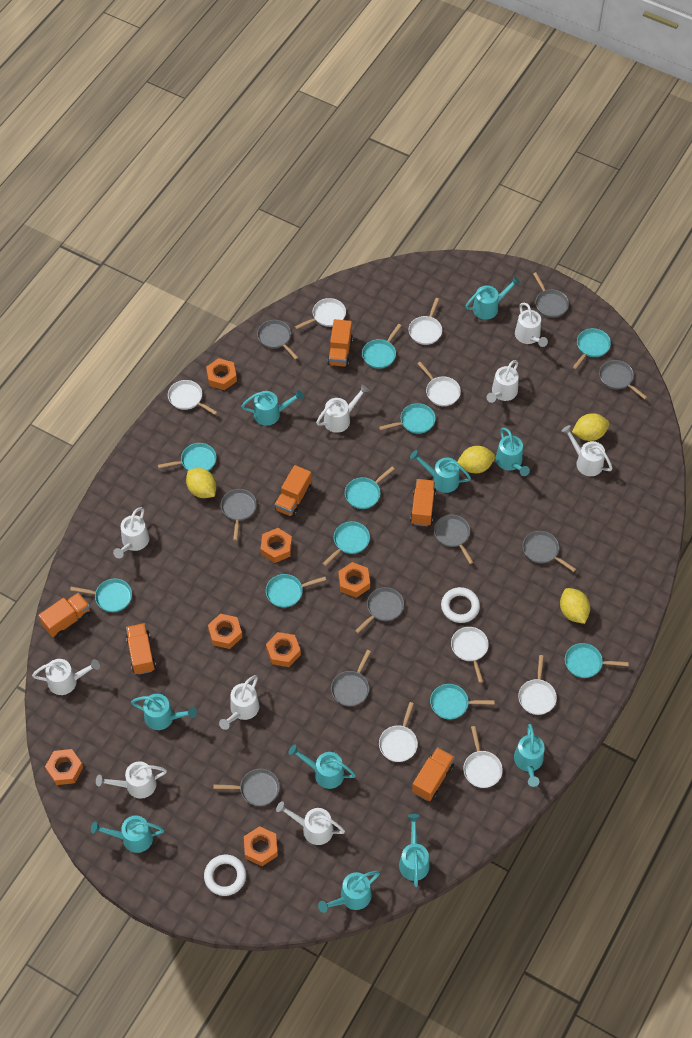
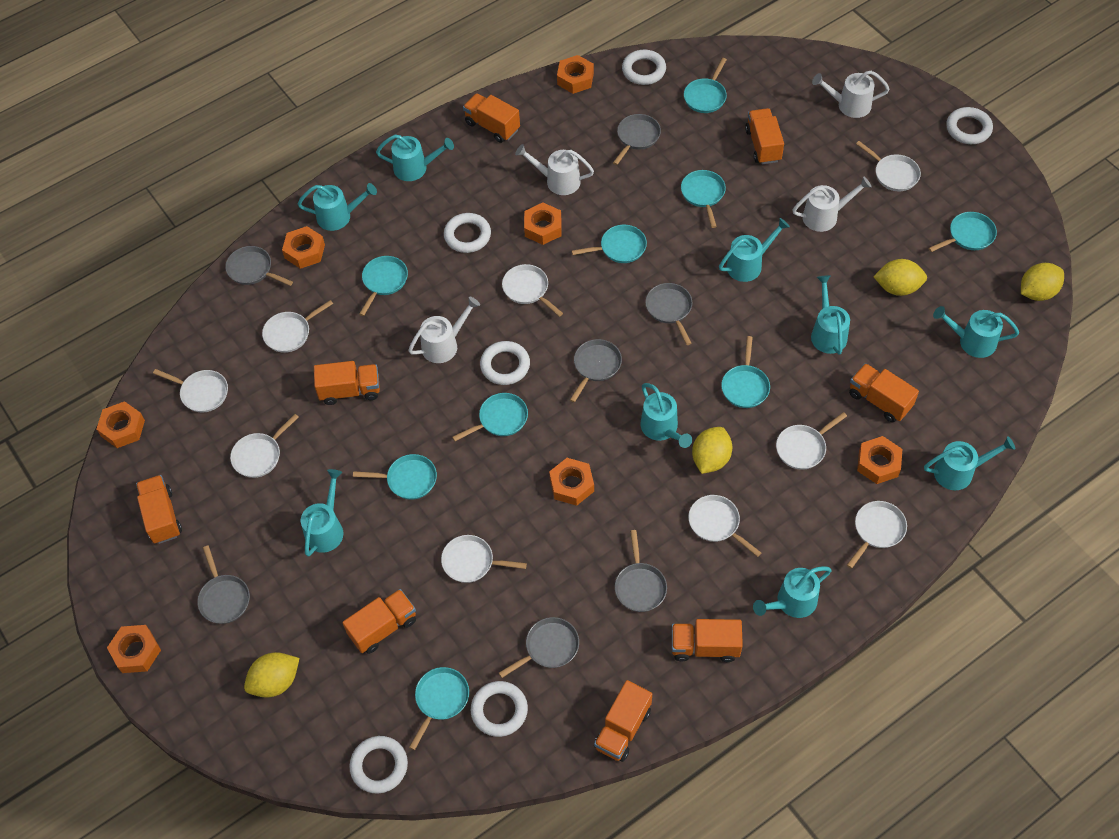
grey pan: [214,769,280,806] [221,489,257,541] [257,320,298,360] [331,650,371,706] [355,587,404,633] [434,515,473,564] [523,531,576,572] [533,272,569,318] [599,360,647,399] = 9 -> [197,546,250,624] [225,246,293,286] [499,617,579,678] [570,339,622,403] [613,114,661,165] [615,530,667,612] [645,283,692,345] = 7
orange truck: [38,592,90,638] [126,623,156,675] [275,465,312,517] [327,319,353,367] [410,479,436,526] [412,747,455,801] = 6 -> [136,475,182,544] [314,361,380,405] [342,589,416,654] [463,93,520,143] [594,680,652,762] [672,619,743,662] [745,108,784,164] [849,363,919,423] = 8
turquoise pan: [70,579,132,612] [158,443,216,471] [266,574,326,608] [322,521,370,566] [345,466,395,509] [362,324,402,369] [379,403,435,434] [430,684,495,720] [565,643,629,678] [573,328,611,369] = 10 -> [353,454,437,500] [359,256,408,316] [409,667,469,750] [452,393,528,441] [571,225,647,263] [681,170,726,228] [684,58,727,113] [721,336,770,408] [928,212,997,252] = 9
turquoise watering can: [91,815,164,853] [131,694,197,730] [241,390,304,426] [288,745,356,789] [318,871,380,913] [399,814,430,887] [410,450,471,493] [466,276,520,320] [496,428,530,476] [514,724,545,787] = 10 -> [297,183,377,231] [301,469,343,557] [376,134,454,181] [640,383,692,448] [719,218,790,282] [753,566,832,618] [811,275,850,355] [924,436,1015,490] [933,306,1019,358] = 9
white pan: [168,380,218,415] [295,298,346,329] [379,702,418,762] [409,298,442,345] [418,362,461,406] [451,627,489,683] [463,726,503,788] [518,655,557,715] = 8 -> [153,369,228,413] [230,414,299,478] [262,300,333,353] [441,535,527,583] [502,264,563,317] [688,495,761,557] [776,412,847,470] [847,501,907,569] [856,141,921,191] = 9
white ring: [204,855,246,896] [441,587,480,623] = 2 -> [349,736,408,793] [444,213,491,253] [471,681,528,737] [480,341,530,385] [622,50,666,85] [946,107,993,144] = 6
white watering can: [32,659,100,695] [96,761,167,799] [113,507,149,558] [219,675,260,730] [276,801,345,845] [316,384,369,433] [486,360,519,403] [515,303,548,347] [562,425,613,476] = 9 -> [408,296,480,363] [515,144,594,195] [793,176,872,232] [812,71,890,118] = 4

